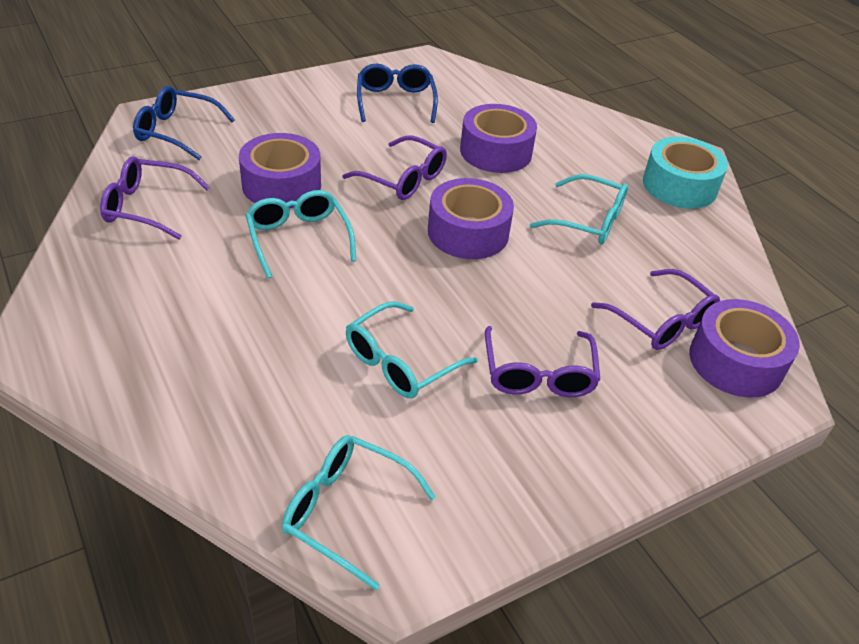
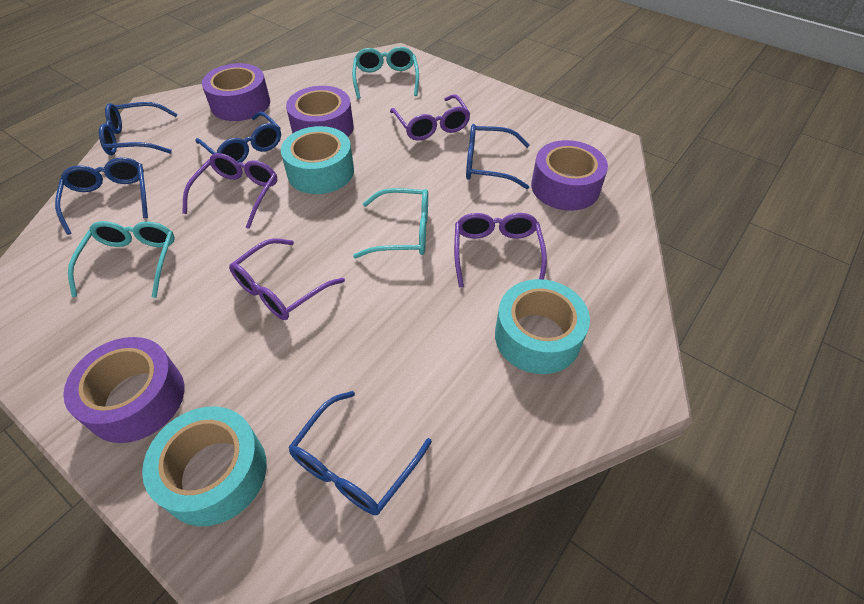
blue glasses: [133,86,235,160] [357,63,438,123] = 2 -> [55,157,148,235] [99,102,177,155] [196,112,281,163] [288,391,432,515] [466,124,529,189] = 5
turquoise glasses: [245,190,356,279] [282,435,436,590] [346,301,478,398] [530,174,628,244] = 4 -> [68,221,175,298] [352,47,419,99] [353,188,428,258] = 3
turquoise tape: [643,137,728,209] = 1 -> [142,406,267,526] [281,126,354,194] [495,279,590,374] = 3

